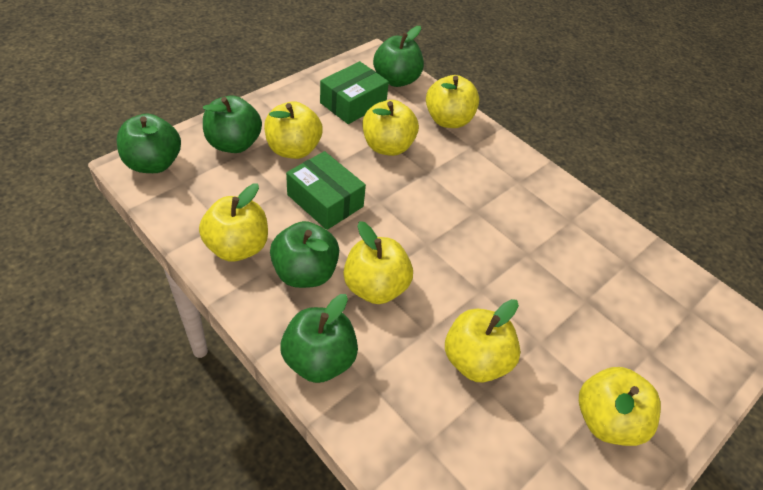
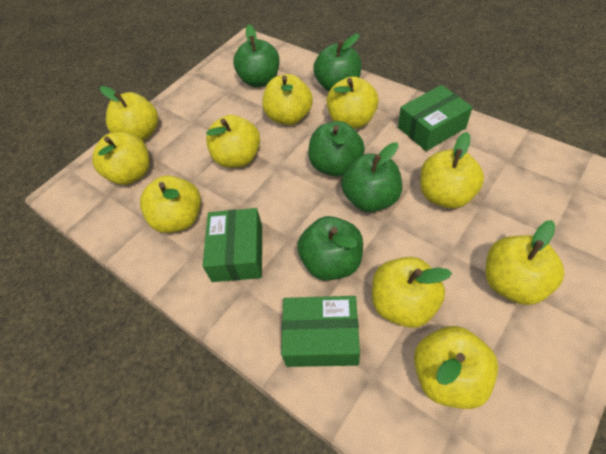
green box: [286,151,366,230] [320,61,389,124] = 2 -> [203,208,262,282] [281,296,360,367] [398,85,472,151] = 3
yellow apple: [199,184,268,261] [264,101,323,159] [344,221,413,304] [363,100,419,156] [426,75,479,128] [445,299,521,382] [579,367,661,446] = 7 -> [92,132,150,185] [100,86,158,141] [140,175,201,233] [206,115,260,168] [262,74,313,125] [326,76,379,129] [372,257,452,328] [414,326,498,409] [420,132,484,209] [485,220,565,305] = 10

